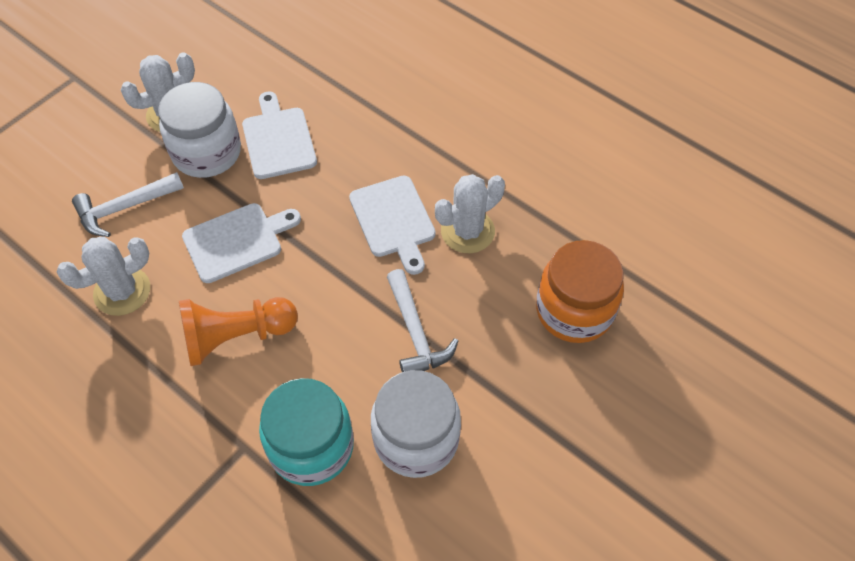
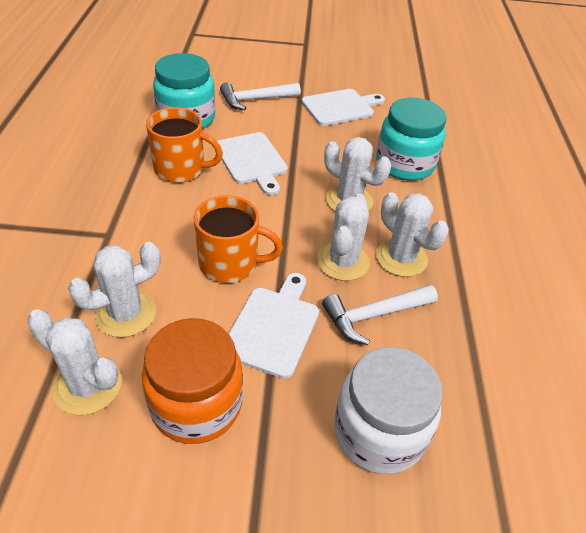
orange mug: none = 0 -> [146,107,223,183] [194,195,283,283] = 2
orange pawn: [179,297,298,366] = 1 -> none = 0
turquoise jar: [259,378,354,486] = 1 -> [153,53,215,129] [376,98,446,181] = 2
white cactus: [57,237,150,316] [121,52,195,132] [435,174,505,253] = 3 -> [27,309,122,415] [68,242,161,337] [317,194,370,281] [324,137,391,211] [376,192,449,277] = 5
white jar: [158,82,241,178] [371,370,461,478] = 2 -> [334,347,443,474] = 1

